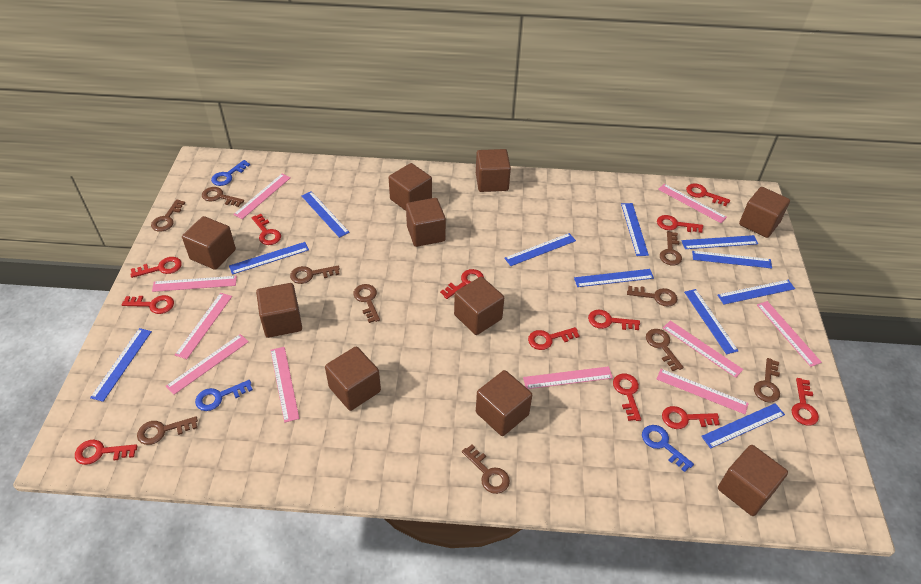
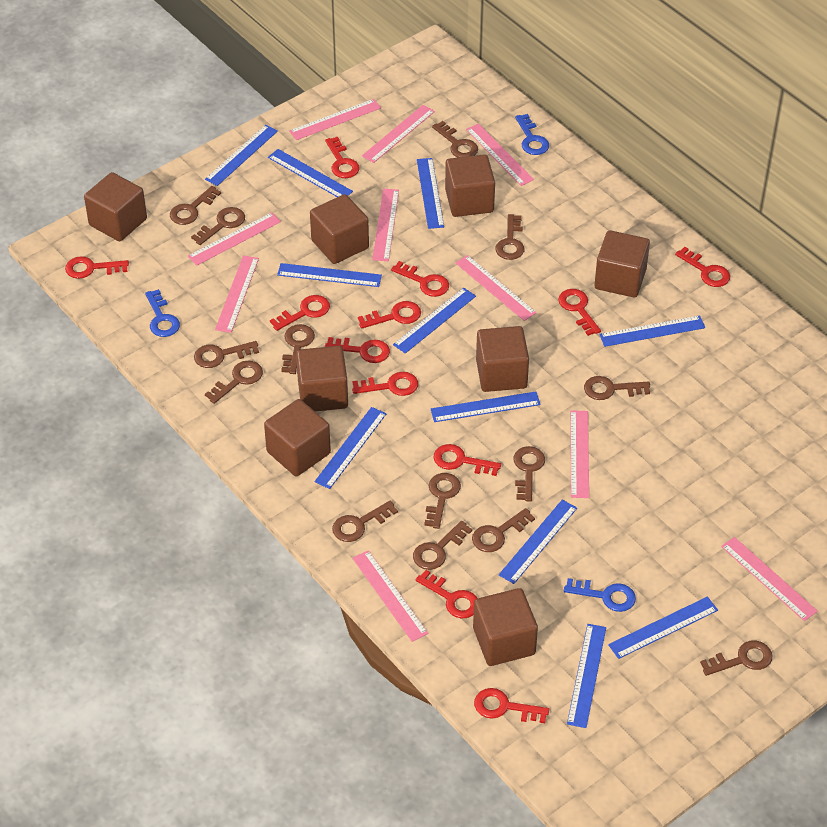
brown cube: [182,216,236,270] [256,283,302,338] [325,346,381,411] [389,163,432,211] [406,198,446,247] [454,277,504,335] [476,149,511,192] [476,370,532,436] [718,445,788,516] [739,187,790,238] = 10 -> [84,172,147,241] [264,399,331,476] [296,346,348,412] [310,194,369,264] [445,154,495,217] [473,588,538,666] [476,326,529,392] [594,230,650,297] = 8
brown key: [137,417,198,445] [151,199,185,232] [202,187,244,207] [290,265,340,284] [353,284,380,323] [462,445,510,494] [627,286,677,307] [646,329,684,371] [660,231,682,265] [754,358,780,403] = 10 -> [170,186,221,225] [191,207,245,245] [194,341,259,368] [205,360,263,404] [281,324,315,374] [332,501,398,542] [413,521,472,570] [424,473,461,529] [432,121,478,158] [472,508,535,552] [495,214,524,260] [514,446,545,502] [584,376,650,400] [700,640,772,676] = 14

